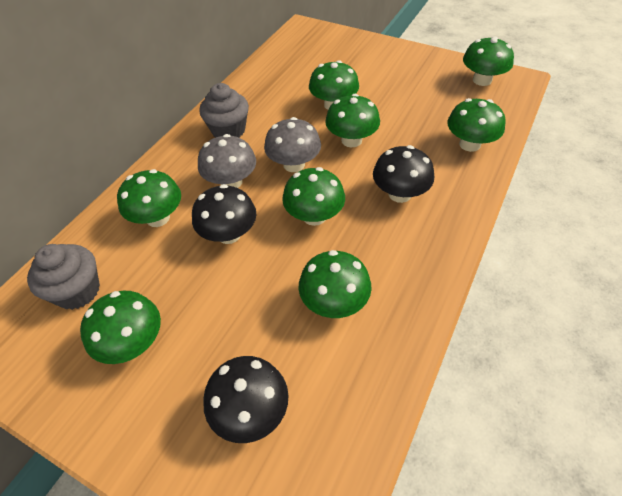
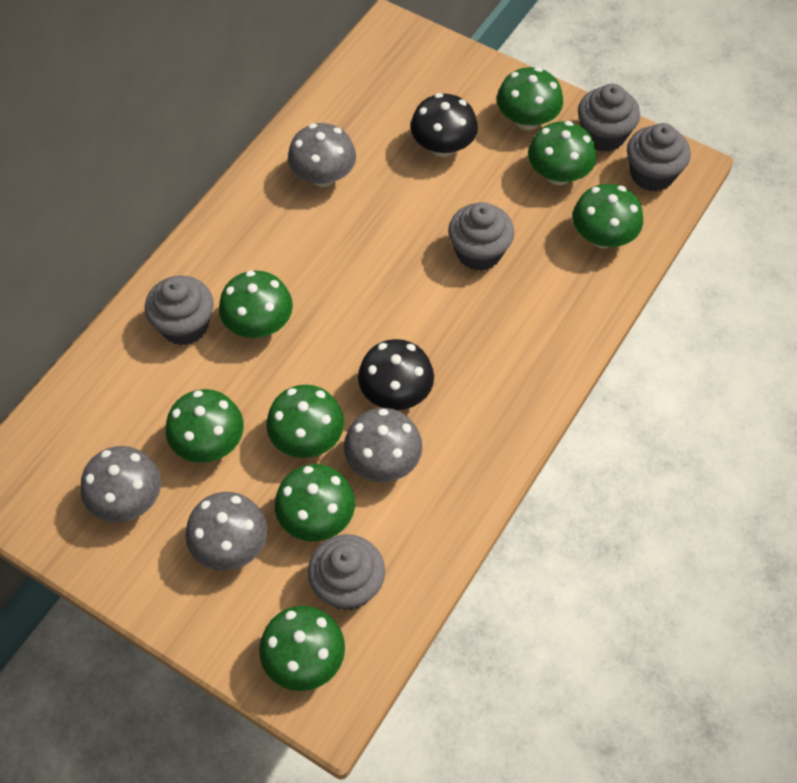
black mushroom: [192,184,256,244] [203,356,289,443] [373,145,434,203] = 3 -> [358,339,434,410] [410,93,478,157] = 2
grey cupcake: [27,244,100,310] [199,83,249,138] = 2 -> [145,275,213,345] [308,534,385,611] [448,202,514,271] [578,84,640,152] [627,123,691,191] = 5
grey mushroom: [198,134,256,188] [264,117,321,172] = 2 -> [81,446,161,523] [185,492,267,571] [288,123,356,187] [344,408,422,482] = 4

